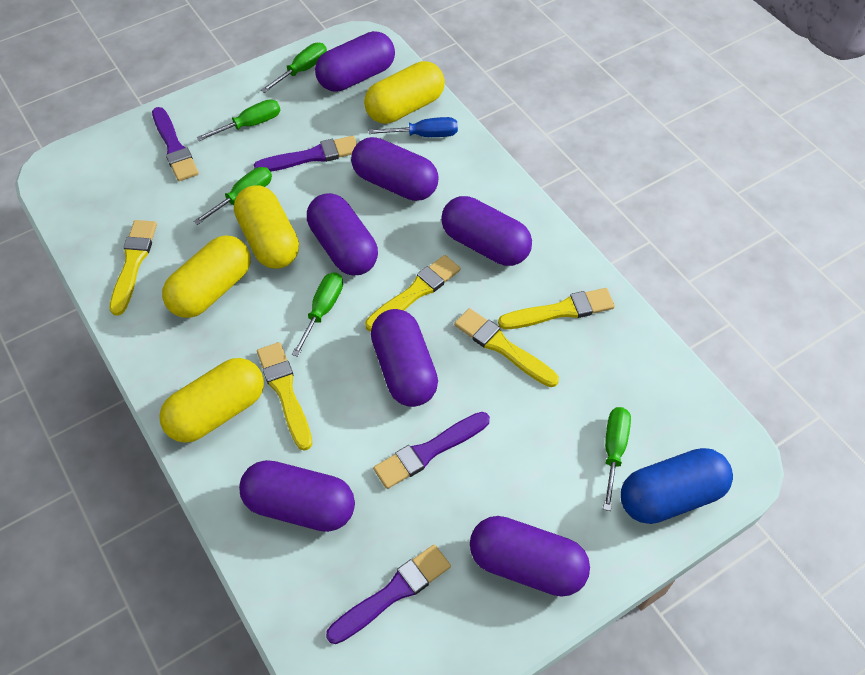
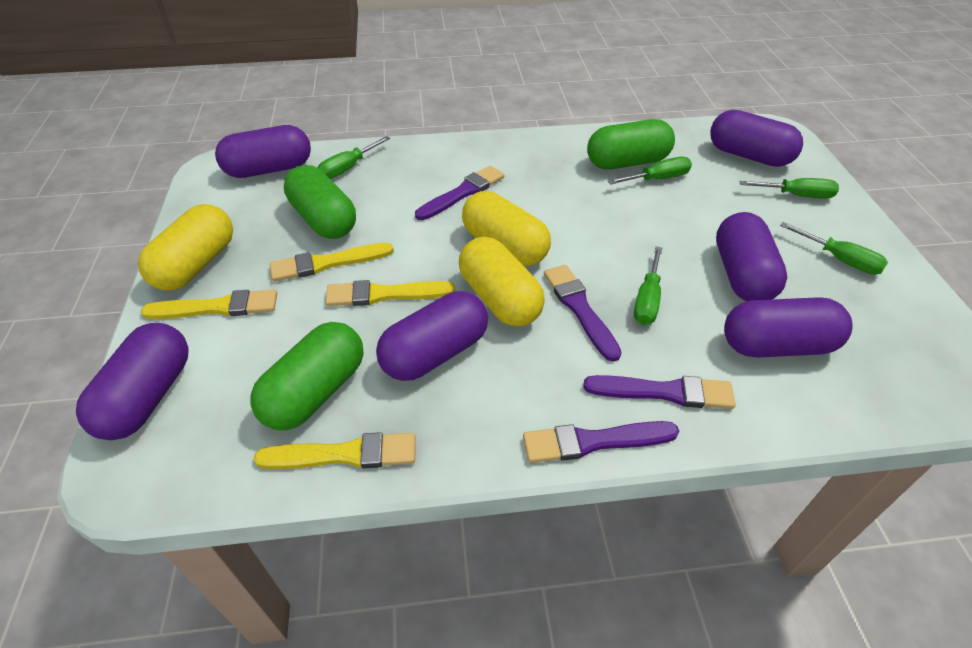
blue capsule: [621,448,733,524] = 1 -> none = 0
blue screwdriver: [369,117,458,137] = 1 -> none = 0
green capsule: none = 0 -> [250,322,363,430] [284,165,356,239] [587,119,675,170] = 3
purple capsule: [239,460,355,532] [307,193,378,275] [315,31,395,92] [351,137,439,201] [371,309,438,407] [441,196,532,266] [470,516,590,597] = 7 -> [76,323,189,440] [215,125,311,178] [376,291,488,381] [710,110,803,167] [716,212,787,301] [724,298,852,358] = 6
yellow brush: [110,220,157,316] [257,342,312,451] [365,255,460,332] [454,308,559,387] [498,288,615,329] = 5 -> [141,290,277,319] [253,432,416,469] [270,243,394,282] [325,280,455,306] = 4
yellow capsule: [159,358,264,443] [162,235,251,318] [234,185,299,269] [364,61,445,124] = 4 -> [138,204,233,291] [459,237,545,327] [462,191,551,266] = 3

